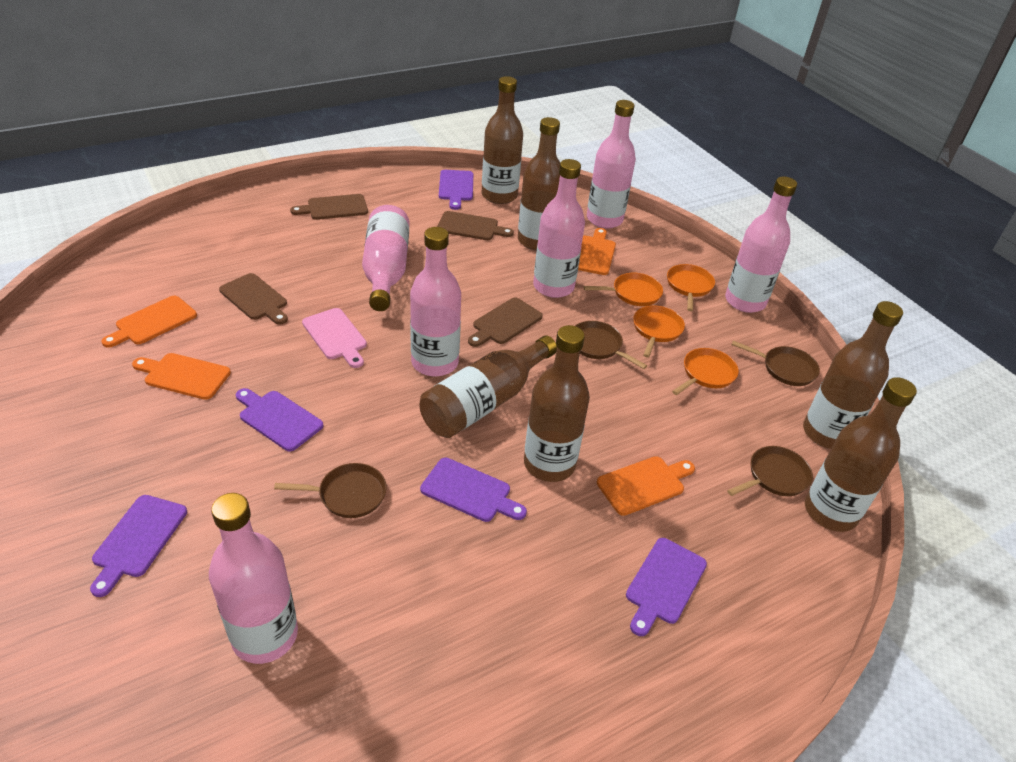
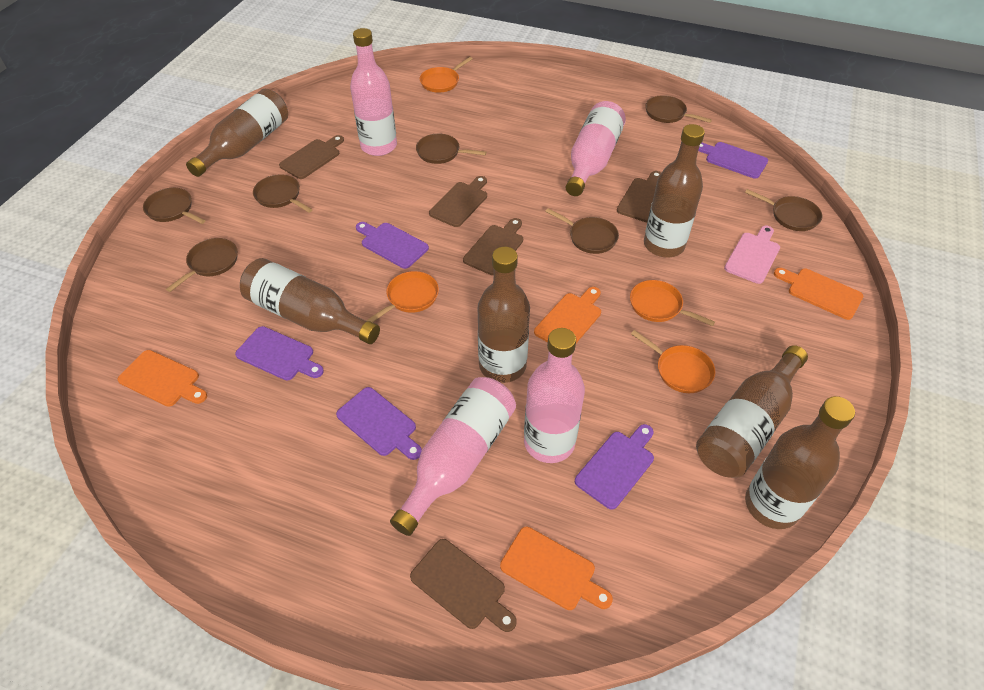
brown cutting board: [219,273,288,325] [290,194,368,220] [437,211,514,240] [468,297,543,347] = 4 -> [279,135,344,179] [410,539,517,632] [429,176,487,227] [463,218,523,275] [617,171,661,222] = 5
brown pan: [274,463,387,518] [575,321,647,369] [727,446,813,496] [732,341,820,386] = 4 -> [143,188,206,224] [166,238,238,292] [253,174,313,213] [416,134,486,164] [545,208,619,254] [645,95,712,123] [745,189,822,231] = 7
pink bottle: [209,493,298,664] [362,205,410,311] [410,227,461,376] [533,159,585,298] [587,100,636,228] [725,177,797,313] = 6 -> [350,28,397,156] [390,377,516,536] [524,328,585,463] [566,101,626,196] = 4

